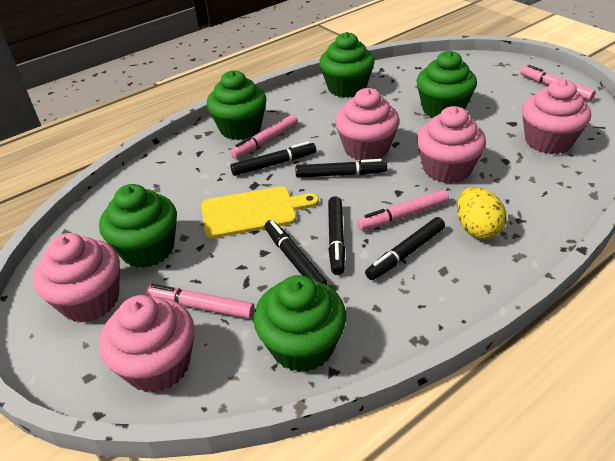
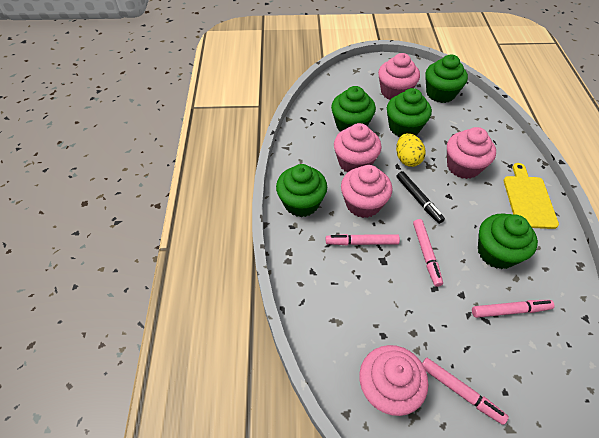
black marker: [230,141,316,176] [265,220,328,285] [295,159,387,178] [328,196,345,275] [365,217,445,280] = 5 -> [397,171,445,224] = 1

